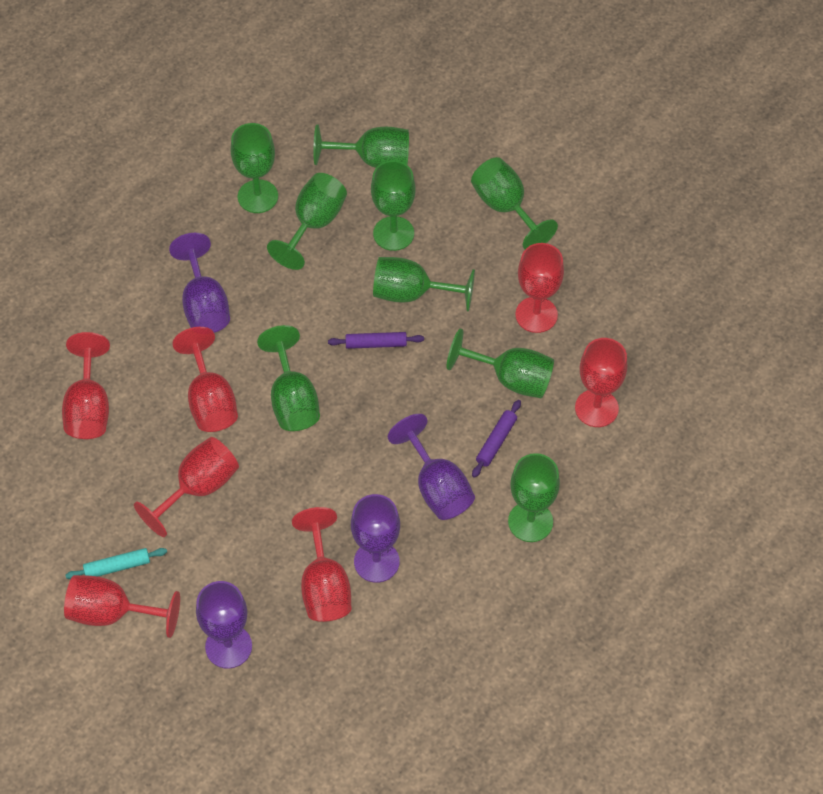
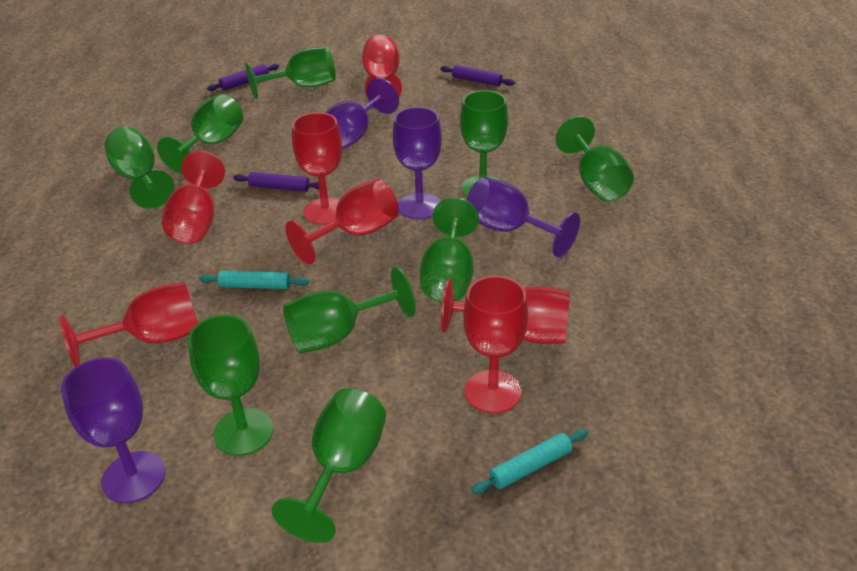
purple rolling pin: [328,332,424,349] [472,400,521,478] = 2 -> [207,64,279,91] [233,172,319,192] [441,65,515,86] = 3
turquoise rolling pin: [65,548,167,579] = 1 -> [199,271,309,289] [472,429,588,494] = 2

